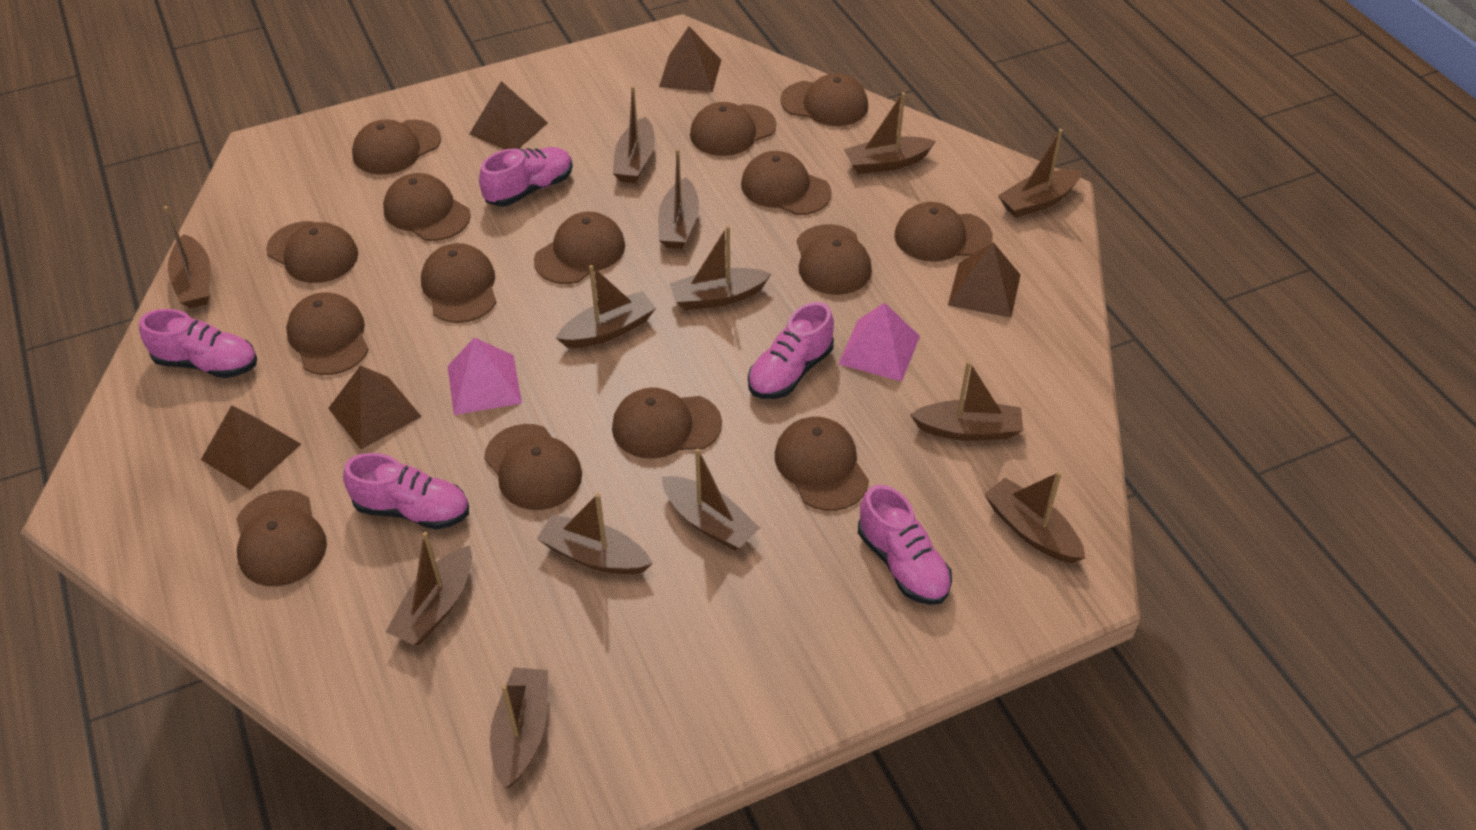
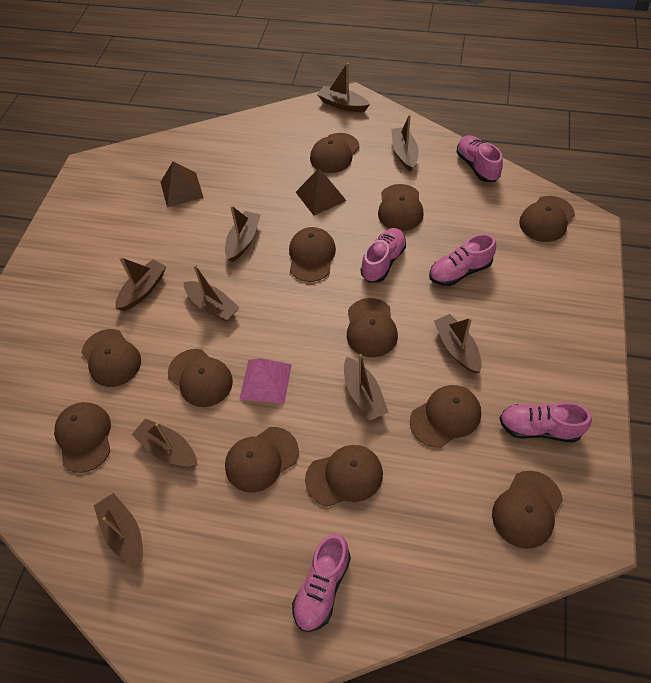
brown boat: [164,206,211,308] [386,532,472,645] [490,667,548,789] [537,493,653,574] [556,265,656,348] [613,86,655,183] [658,149,699,249] [662,448,760,551] [669,226,772,310] [844,92,936,174] [910,361,1023,441] [984,471,1085,563] [998,129,1082,218] = 13 -> [94,493,143,567] [115,257,166,311] [132,418,198,467] [183,264,240,321] [225,205,260,262] [317,63,370,112] [344,354,389,420] [391,115,418,172] [434,314,482,373] = 9
brown cap: [236,490,327,586] [266,221,358,283] [286,292,369,375] [352,120,441,175] [383,173,471,241] [421,243,497,323] [484,424,582,510] [534,212,625,284] [612,388,722,459] [690,102,776,156] [741,151,832,215] [775,417,869,511] [780,74,868,126] [797,224,872,295] [894,202,992,262] = 15 -> [54,402,111,473] [81,329,141,387] [168,349,233,407] [225,427,299,493] [289,227,336,282] [305,445,383,507] [310,133,359,173] [347,298,398,357] [378,184,424,231] [410,385,481,448] [492,471,563,549] [519,196,575,242] = 12
brown pyramid: [201,405,301,490] [328,365,422,449] [469,81,548,150] [659,26,721,92] [948,242,1020,318] = 5 -> [161,162,204,207] [296,168,347,216] = 2
pink pyramid: [447,337,522,415] [838,302,920,381] = 2 -> [240,358,292,404] = 1

